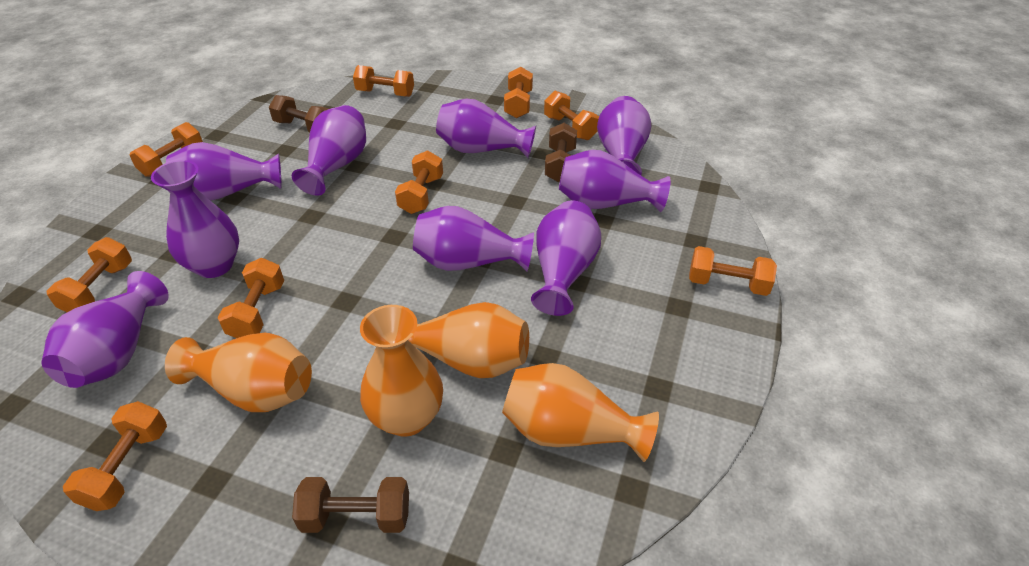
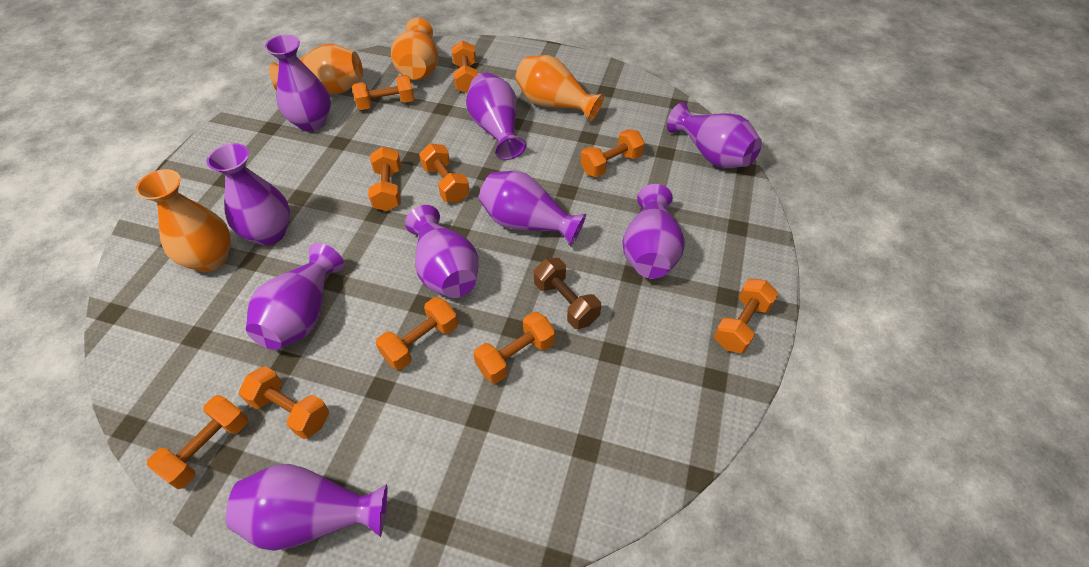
brown dumbbell: [269,95,328,132] [292,477,409,533] [545,123,577,182] = 3 -> [534,258,601,329] = 1
orange dumbbell: [47,237,132,312] [63,401,167,511] [130,122,203,177] [218,258,284,338] [353,65,414,97] [395,150,443,214] [504,67,533,118] [544,91,599,140] [689,246,777,296] = 9 -> [147,395,248,489] [239,366,329,439] [352,75,414,110] [368,146,401,211] [376,297,458,370] [419,143,470,203] [451,40,478,93] [473,312,555,383] [580,129,645,177] [714,279,778,353] = 10

